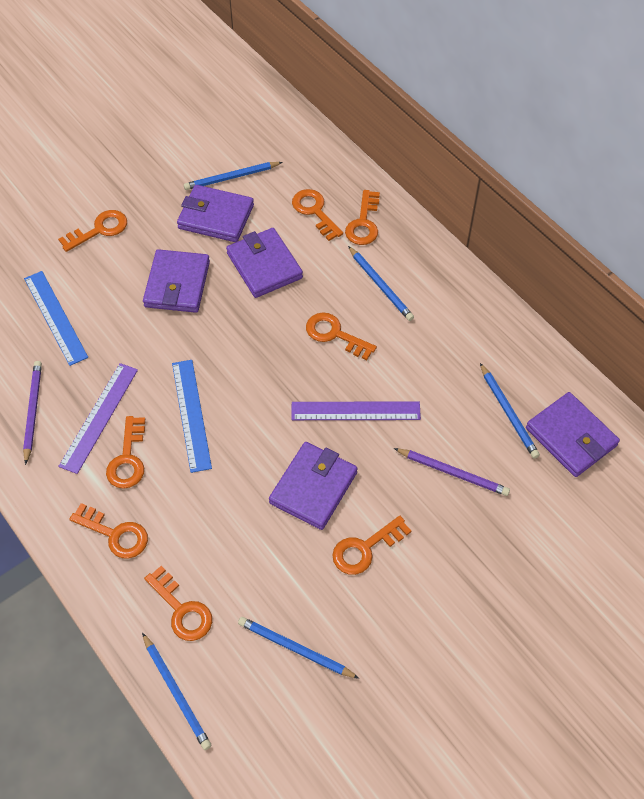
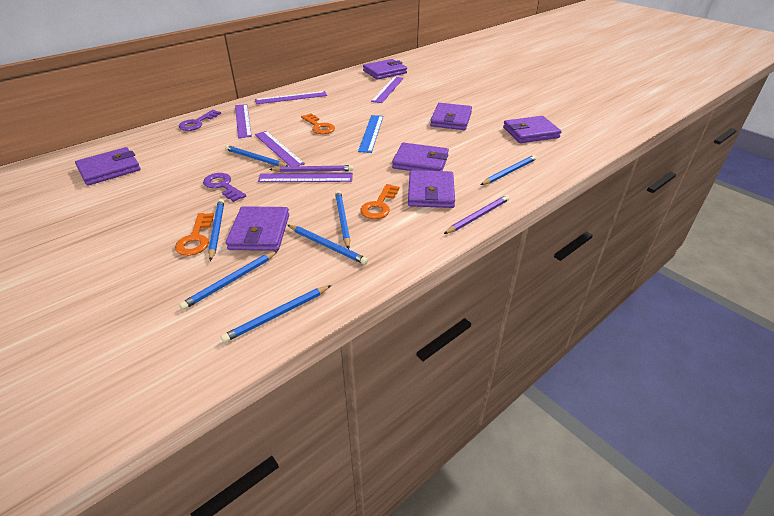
blue pencil: [142,633,212,750] [184,162,283,190] [238,617,360,679] [348,246,414,321] [480,363,540,459] = 5 -> [179,251,278,310] [208,199,224,261] [221,285,331,343] [225,145,287,167] [288,225,368,265] [335,191,350,249] [481,155,537,185] = 7
blue ruler: [24,271,88,366] [172,360,212,473] = 2 -> [358,115,383,153] = 1
orange key: [58,210,127,252] [69,503,148,559] [106,416,145,488] [144,566,212,641] [292,189,343,241] [306,312,377,360] [332,516,411,575] [345,190,380,245] = 8 -> [175,213,214,256] [301,113,335,134] [360,184,399,219] = 3
purple key: none = 0 -> [179,110,221,131] [203,173,246,202] = 2
purple ruler: [58,363,138,474] [291,401,421,420] = 2 -> [235,104,252,138] [255,91,327,104] [255,131,305,166] [258,173,353,182] [371,77,404,103] = 5
purple wallet: [143,249,210,313] [177,185,254,242] [226,228,303,298] [269,442,358,530] [526,392,620,477] = 5 -> [75,147,141,186] [226,206,289,251] [363,59,407,79] [392,143,449,171] [408,170,455,208] [430,103,472,130] [503,116,561,143] = 7

